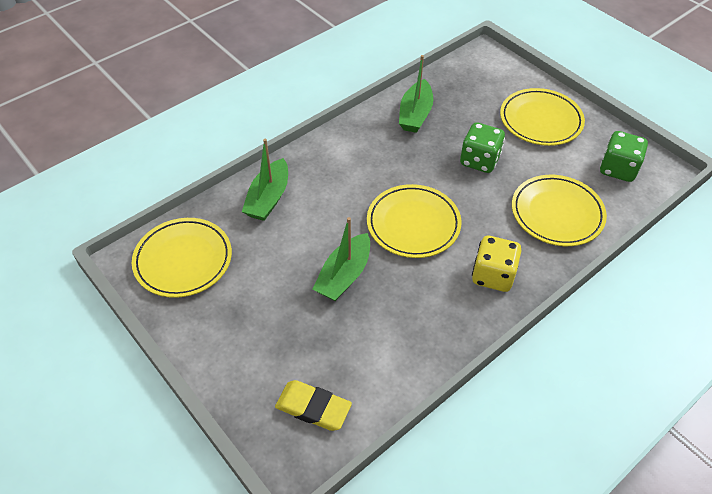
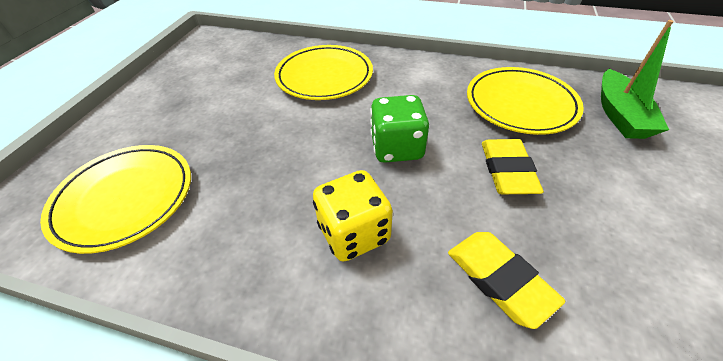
green boat: [242,139,288,221] [313,217,370,301] [399,55,433,133] = 3 -> [601,20,674,139] = 1
green dice: [460,122,505,173] [600,131,648,182] = 2 -> [370,95,429,163] = 1
yellow eraser: [275,380,352,431] = 1 -> [448,232,566,329] [482,139,544,194] = 2
yellow plate: [132,218,232,298] [367,184,461,258] [500,88,585,146] [512,175,607,246] = 4 -> [40,145,191,254] [274,45,373,100] [467,67,584,135] = 3

